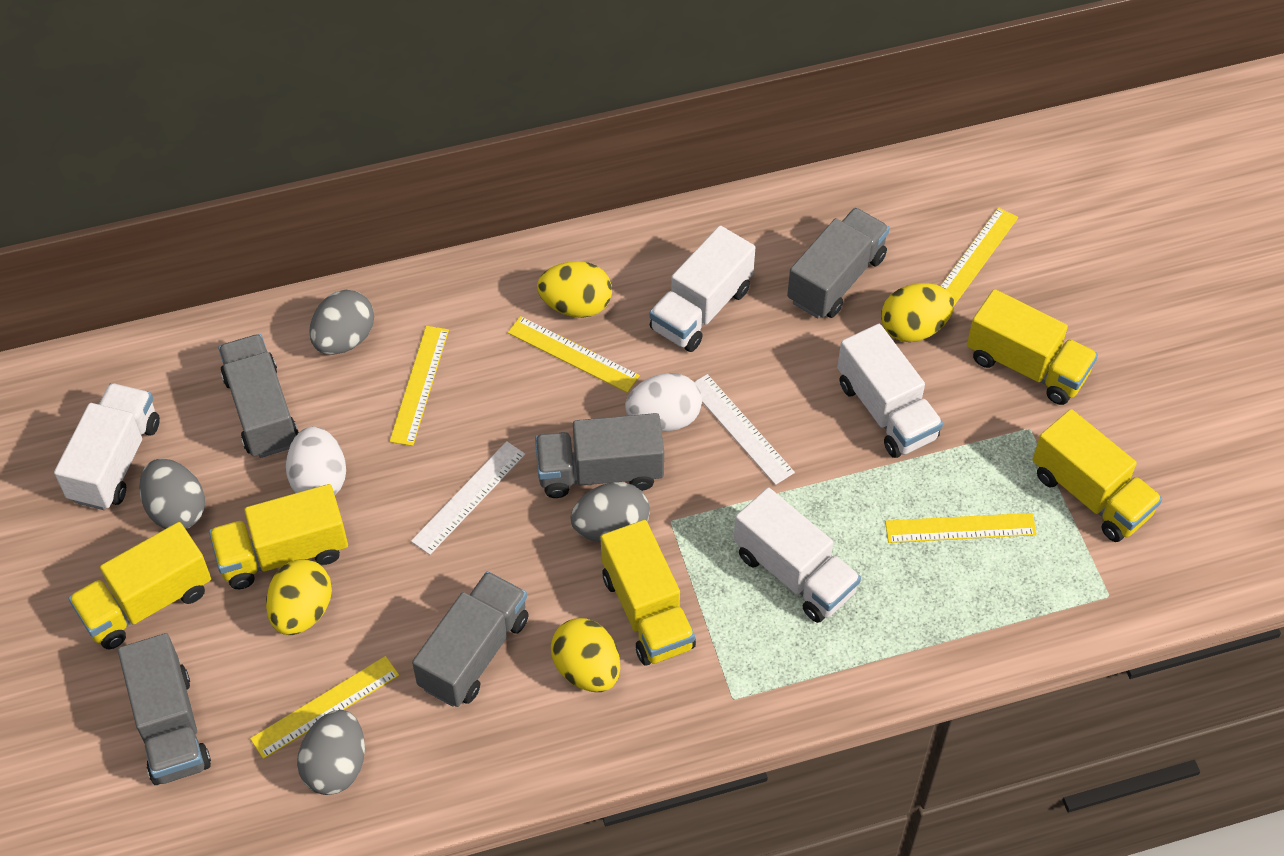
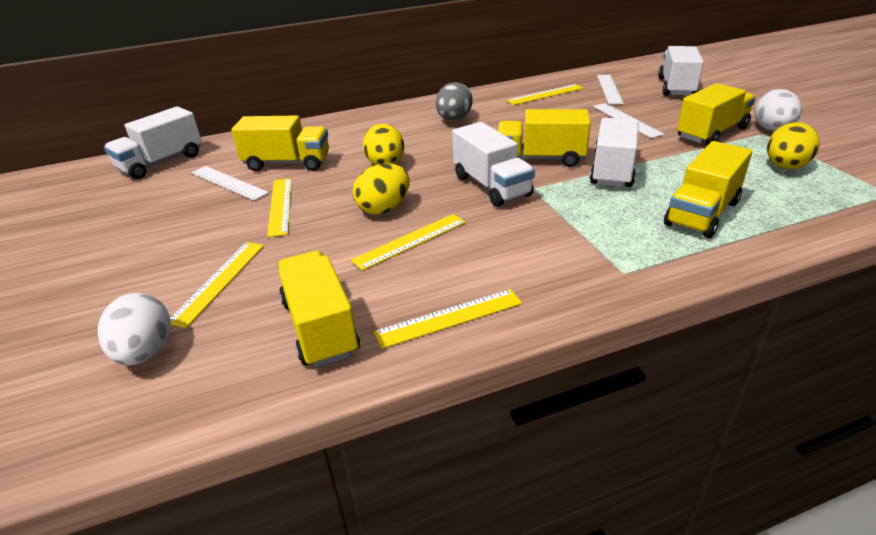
grey egg: [139,458,205,529] [297,710,365,795] [309,290,374,355] [571,482,650,542] = 4 -> [436,82,473,121] = 1
grey truck: [118,633,211,785] [218,334,299,458] [412,571,529,707] [535,413,664,498] [787,208,890,318] = 5 -> none = 0
white ruler: [411,441,525,555] [695,374,795,485] = 2 -> [191,166,269,201] [593,103,665,138] [597,75,624,105] = 3
yellow egg: [266,559,332,635] [537,261,612,318] [551,618,620,692] [881,283,954,342] = 4 -> [352,163,410,214] [363,124,404,165] [767,122,820,169] = 3

